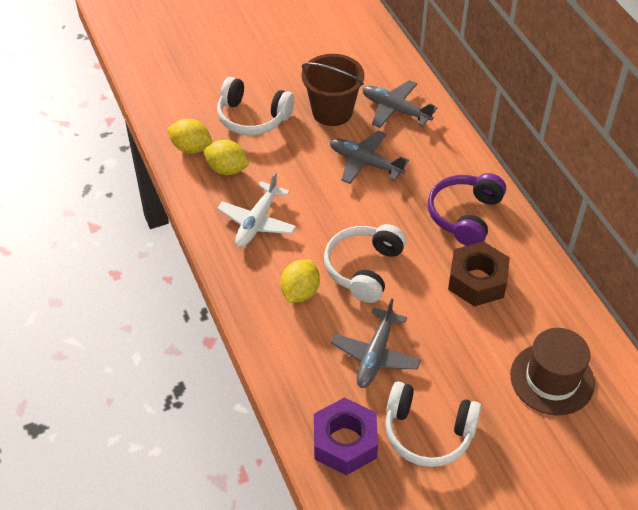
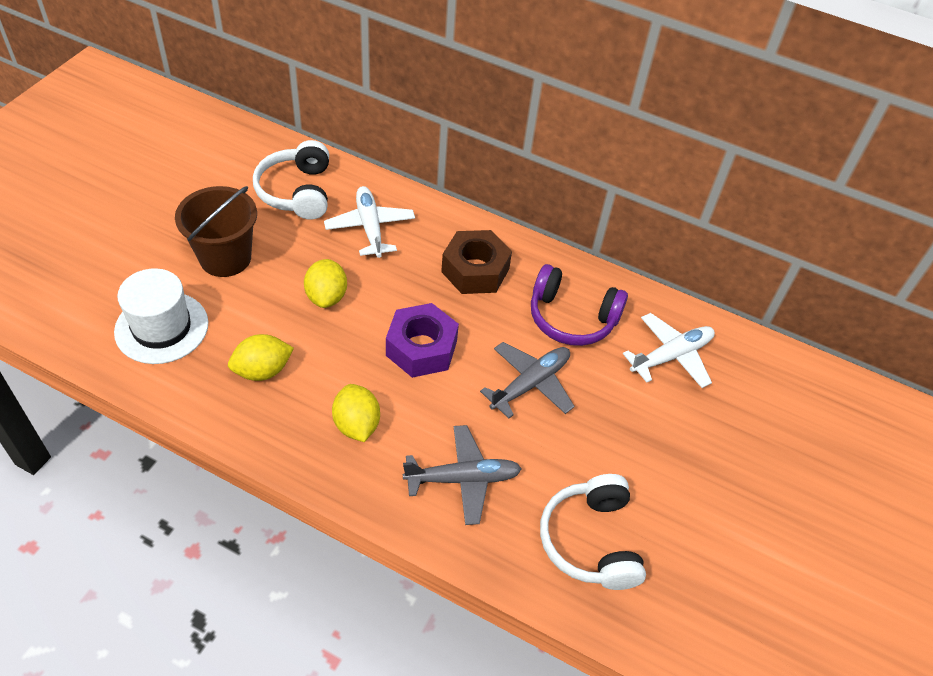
brown hat: [510,328,595,416] = 1 -> none = 0
grey plane: [330,130,409,184] [331,298,421,388] [362,80,437,128] = 3 -> [403,425,522,525] [480,342,575,419] = 2
white hat: none = 0 -> [114,268,208,364] = 1
white headphones: [217,77,294,135] [324,224,407,303] [385,381,481,467] = 3 -> [253,140,329,220] [540,474,646,590] = 2
white plane: [217,172,296,247] = 1 -> [324,186,415,258] [623,313,715,388] = 2

